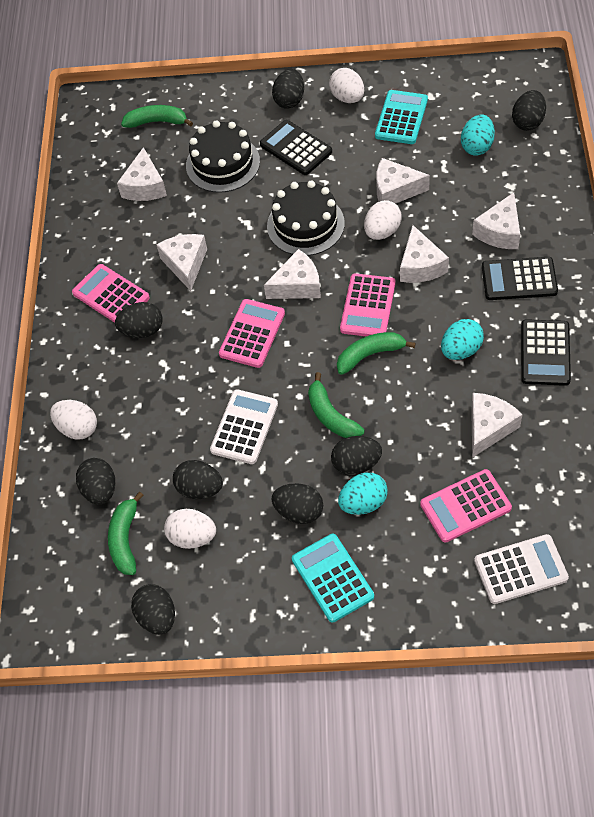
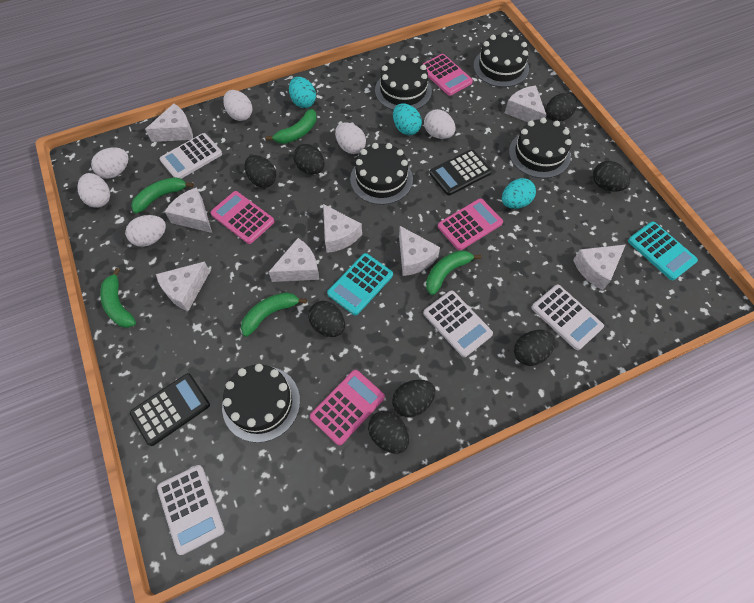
black cake: [186,120,260,193] [267,181,345,256] = 2 -> [222,364,300,443] [350,143,413,205] [375,55,432,110] [473,32,529,87] [509,117,572,178] = 5
black calculator: [260,120,332,175] [482,257,558,300] [521,319,571,386] = 3 -> [130,373,210,446] [429,149,492,196] = 2
green banana: [108,492,144,575] [121,105,193,128] [308,372,364,438] [337,332,416,375] = 4 -> [100,268,136,328] [131,177,194,213] [241,292,307,337] [266,109,317,144] [426,250,481,295] = 5
white calculator: [210,389,278,464] [474,534,569,604] = 2 -> [157,465,225,555] [160,133,222,179] [423,291,493,357] [532,285,604,350] = 4
white cheese: [117,147,167,201] [156,234,207,291] [264,249,321,299] [376,158,430,204] [400,225,449,283] [471,393,523,458] [472,192,520,249] = 7 -> [145,103,193,142] [156,261,210,311] [165,187,212,233] [269,238,319,282] [323,204,362,253] [399,226,440,276] [505,85,546,122] [573,244,626,290] = 8
white egg: [50,400,97,440] [164,509,216,549] [329,68,364,103] [364,200,402,240] = 4 -> [77,173,110,208] [91,148,128,179] [126,215,166,247] [223,90,252,121] [335,122,366,154] [424,109,456,139] = 6

